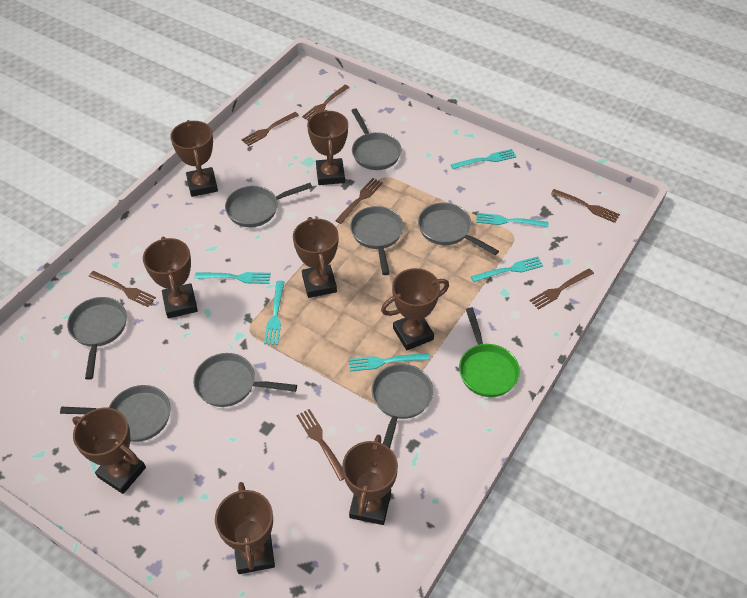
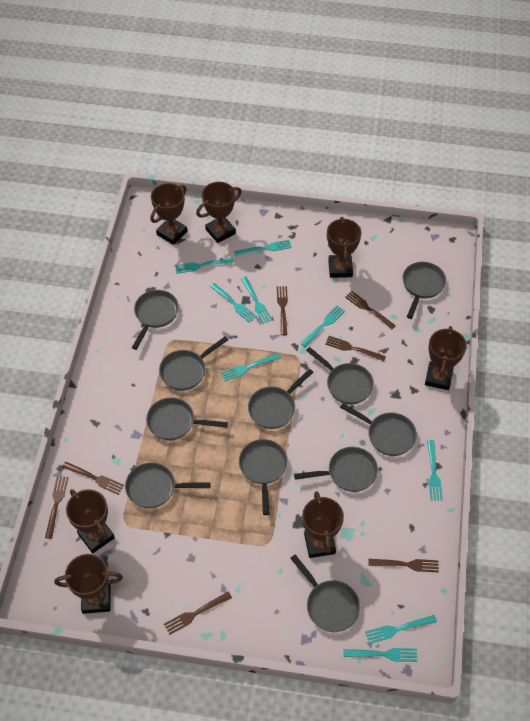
brown trophy: [72,408,146,494] [143,237,198,319] [170,120,218,197] [215,482,275,574] [293,217,339,298] [307,110,348,185] [342,435,398,525] [381,268,449,350] = 8 -> [54,554,123,614] [66,489,115,553] [150,183,187,245] [196,182,242,243] [302,491,344,558] [327,217,361,278] [425,326,467,390] = 7
green pan: [459,307,520,397] = 1 -> none = 0
grey pan: [60,385,171,442] [67,297,127,380] [193,353,297,407] [225,183,312,227] [350,206,404,275] [351,108,401,170] [372,364,433,448] [418,203,499,255] = 8 -> [125,462,211,508] [132,290,179,350] [146,398,228,440] [159,336,228,391] [239,439,288,515] [248,369,313,429] [290,554,360,632] [294,447,378,492] [306,347,374,404] [340,403,417,456] [403,262,446,319] = 11
turquoise fork: [195,272,271,284] [264,281,284,345] [349,353,430,372] [451,149,517,169] [471,256,543,282] [476,213,549,227] = 6 -> [175,258,233,274] [210,283,257,323] [221,353,281,381] [234,240,292,256] [241,277,272,324] [301,306,345,347] [343,648,417,662] [365,615,437,644] [427,440,443,500] = 9

